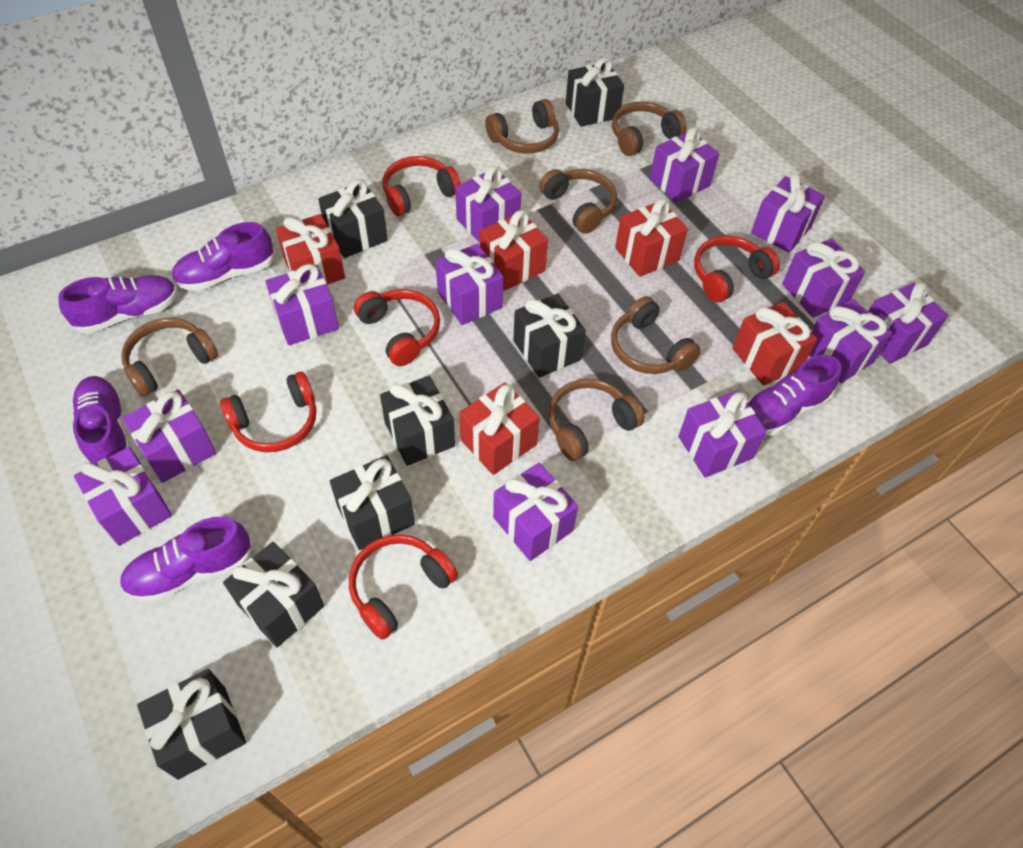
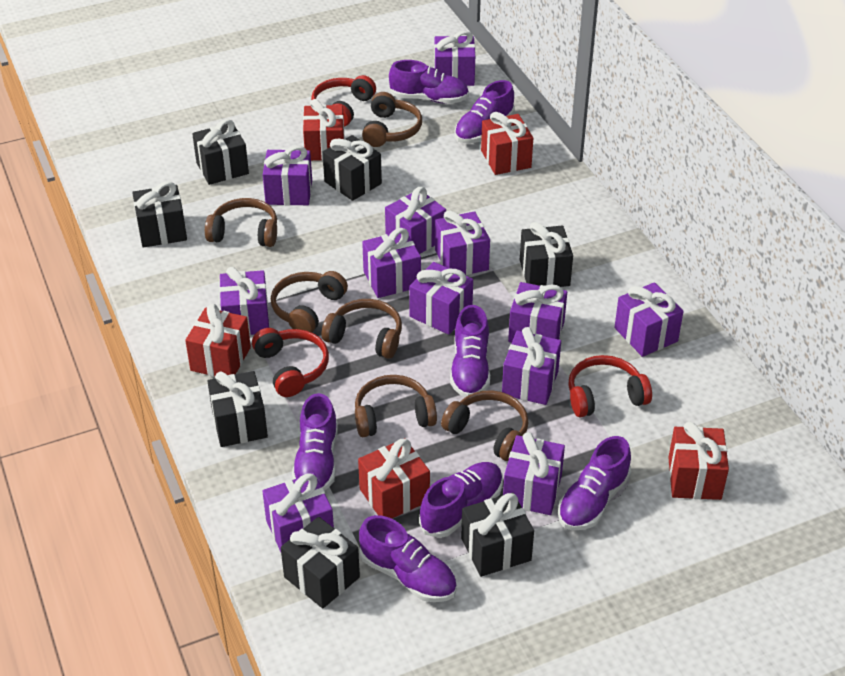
purple shoe: [58,275,178,334] [71,376,131,464] [120,516,253,603] [171,222,275,291] [747,355,842,436] = 5 -> [292,393,338,491] [359,515,457,602] [389,60,469,104] [419,462,503,538] [450,305,490,397] [455,80,515,143] [558,436,631,530] = 7
red headphones: [220,371,316,452] [349,534,458,640] [354,289,440,366] [382,156,461,216] [694,235,780,303] = 5 -> [252,328,329,397] [311,75,376,127] [568,355,652,417] = 3

